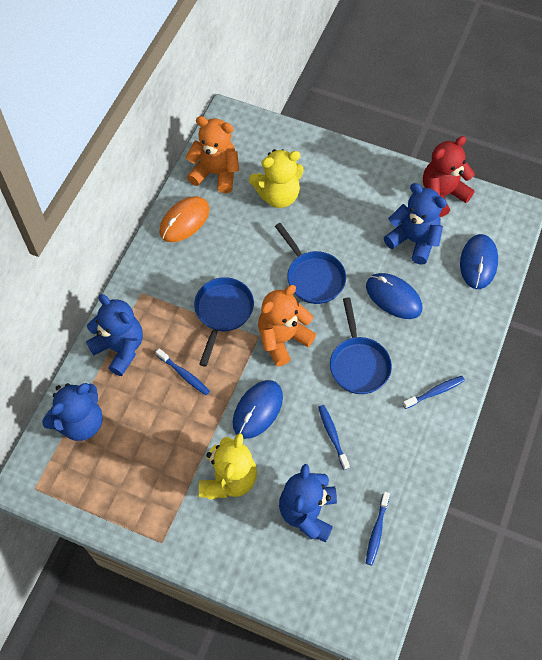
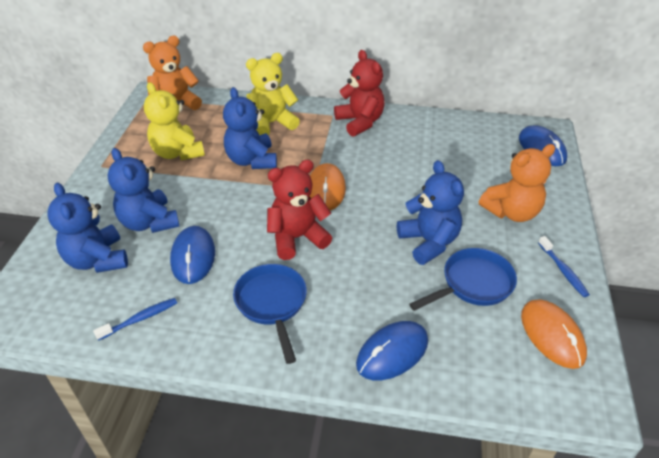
blue pan: [194,277,254,367] [275,223,346,304] [330,297,392,394] = 3 -> [233,264,307,364] [409,248,517,311] = 2
blue toothbrush: [156,348,210,395] [318,405,350,470] [366,492,390,565] [403,376,465,409] = 4 -> [93,298,177,341] [538,236,590,297] = 2
orange mouse: [160,196,210,242] = 1 -> [310,163,346,211] [521,299,587,369] = 2
red teddy bear: [423,136,475,217] = 1 -> [267,160,332,260] [334,50,385,137] = 2

